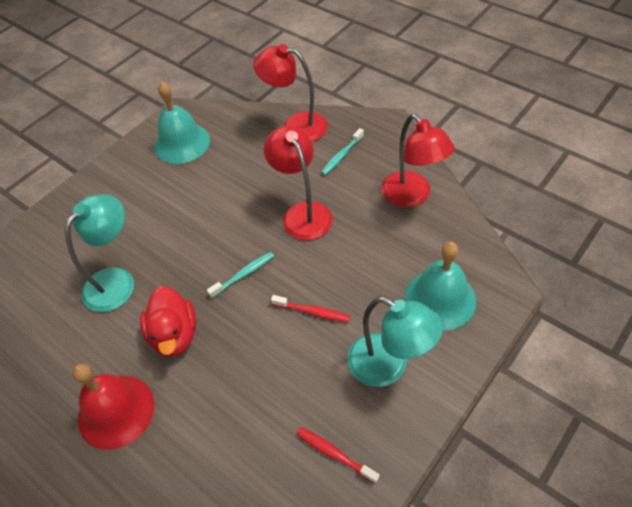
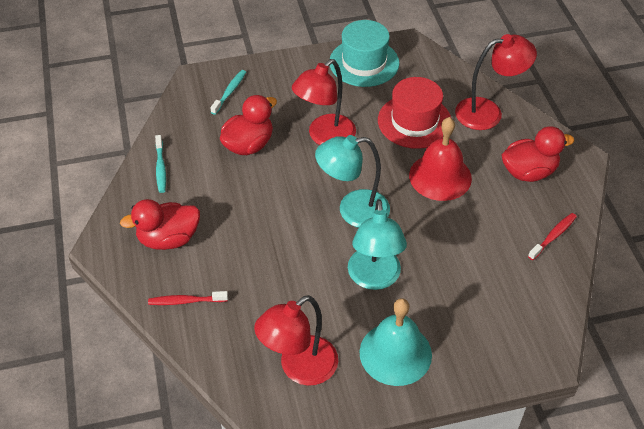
red duck: [140,286,196,357] = 1 -> [120,199,200,250] [220,95,277,155] [502,126,574,182] = 3
red hat: none = 0 -> [378,77,451,149] = 1
turquoise bell: [154,82,210,164] [405,242,476,330] = 2 -> [359,298,432,386] = 1
turquoise hat: none = 0 -> [329,20,399,87] = 1

